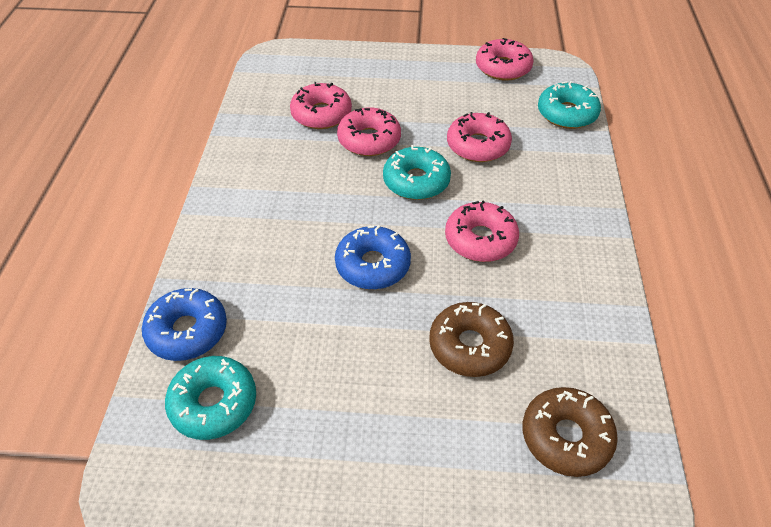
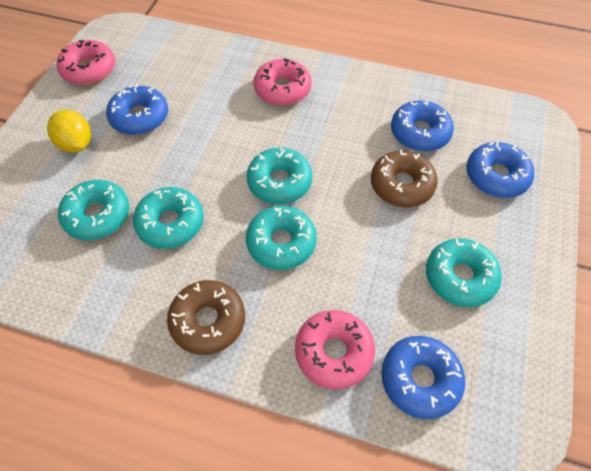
blue donut: [142,288,227,361] [335,225,411,290] = 2 -> [106,84,168,135] [381,336,465,419] [391,100,454,152] [466,141,534,198] = 4
pink donut: [290,82,352,129] [337,107,401,156] [445,201,519,262] [447,112,512,162] [476,38,534,81] = 5 -> [56,40,115,85] [253,58,311,106] [295,310,375,389] = 3
turquoise donut: [165,356,256,440] [383,145,451,200] [538,81,601,129] = 3 -> [58,180,129,240] [133,187,203,249] [246,148,312,204] [246,206,317,270] [426,238,502,307] = 5
yellow lemon: none = 0 -> [47,110,91,153] = 1

